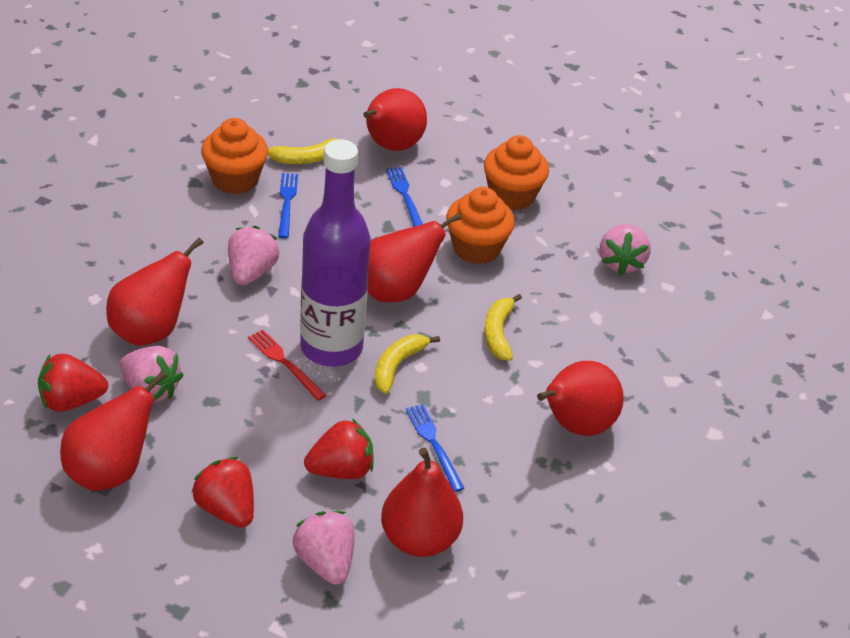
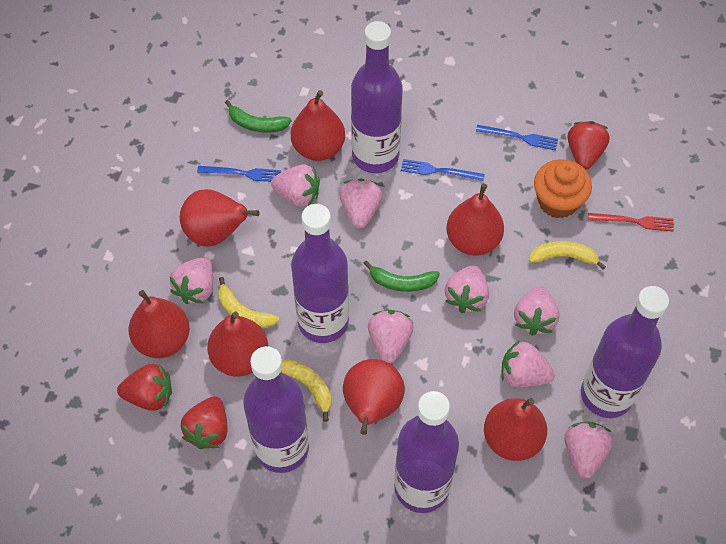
green banana: none = 0 -> [225,100,292,133] [363,260,440,292] = 2
orange cupcake: [201,118,268,194] [446,187,515,264] [484,135,549,210] = 3 -> [534,159,592,218] = 1
pink strawberry: [120,346,184,403] [228,226,279,285] [293,511,355,585] [600,224,651,275] = 4 -> [170,257,213,304] [271,164,320,207] [339,179,382,229] [368,310,413,363] [445,265,489,313] [501,340,555,387] [514,286,559,336] [564,421,613,479] = 8
purple bottle: [300,139,370,367] = 1 -> [243,346,309,473] [291,204,349,343] [351,21,403,173] [394,391,459,513] [581,286,669,418] = 5
red pear: [60,371,167,491] [106,238,203,346] [363,88,427,151] [368,213,461,302] [381,448,463,557] [537,361,624,436] = 6 -> [129,290,190,358] [180,189,260,247] [207,311,268,377] [291,90,345,161] [343,359,405,435] [446,184,504,256] [484,398,547,461] = 7

